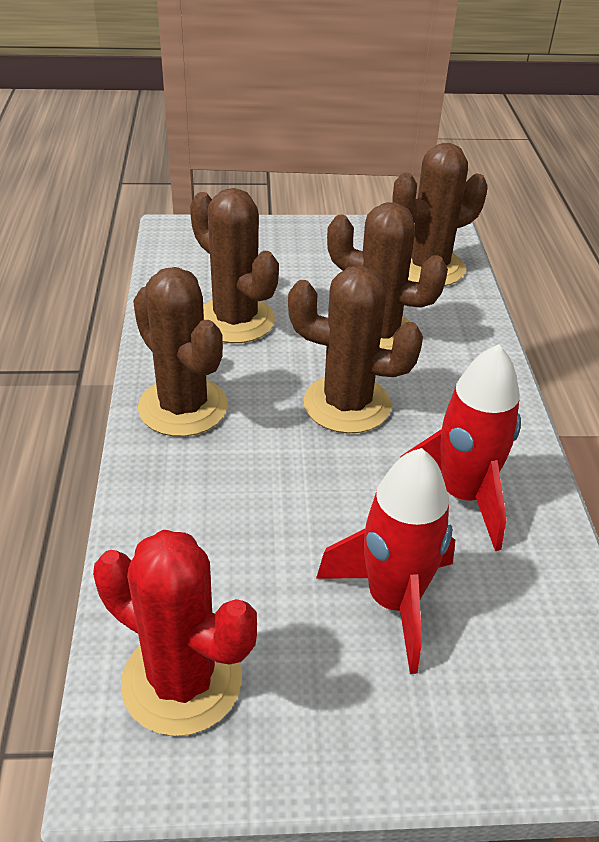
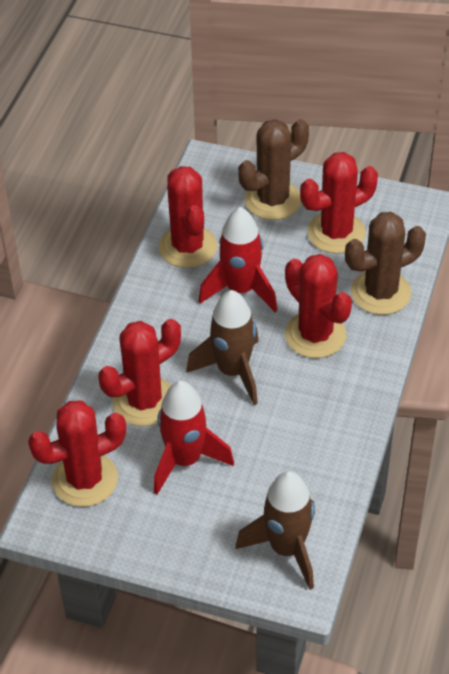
brown cactus: [133,267,228,437] [190,188,279,343] [288,266,423,433] [327,202,448,350] [392,143,488,286] = 5 -> [238,119,309,220] [345,212,426,315] = 2
brown rocket: none = 0 -> [186,290,259,405] [236,471,315,590] = 2
red cactus: [93,530,257,736] = 1 -> [28,401,126,507] [98,319,181,426] [159,166,217,268] [285,254,352,358] [300,152,378,254] = 5

